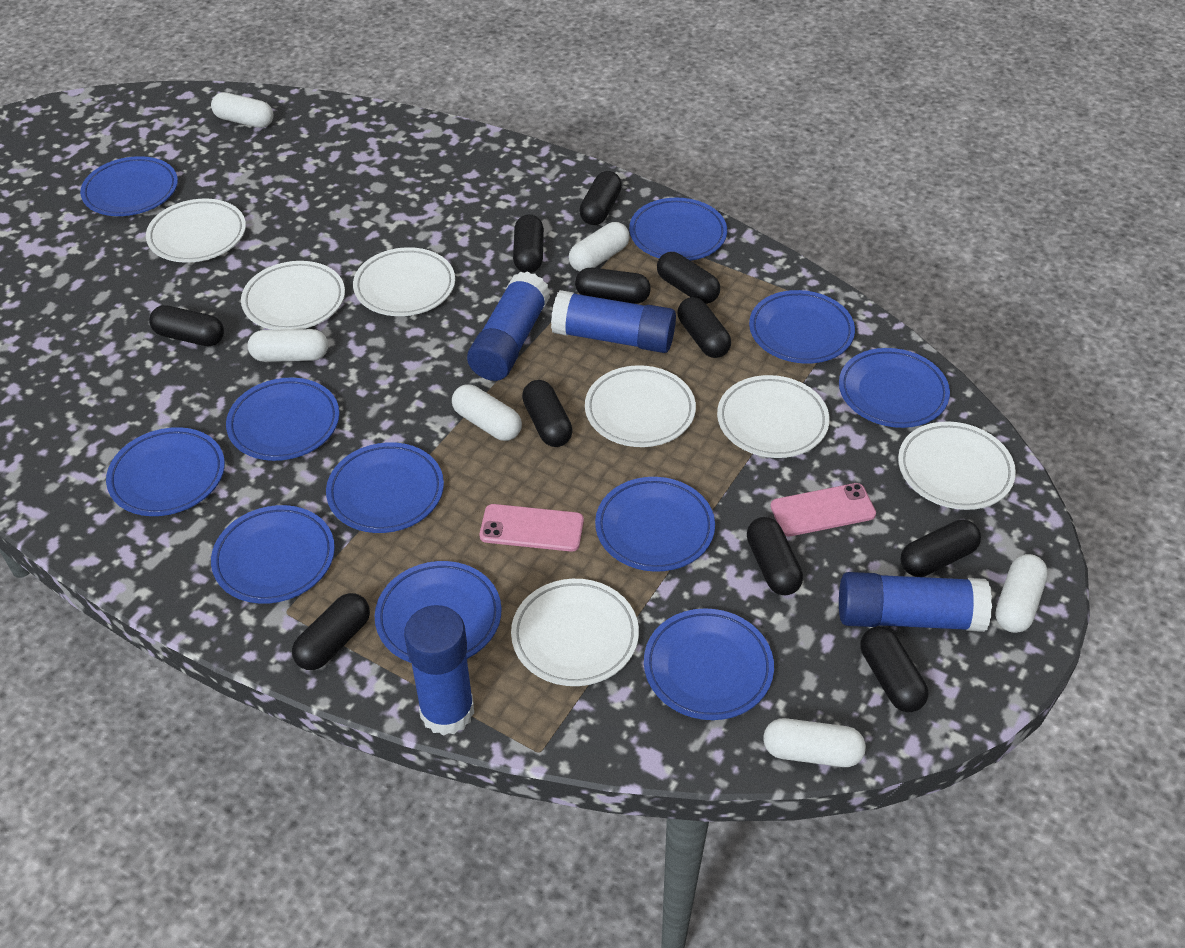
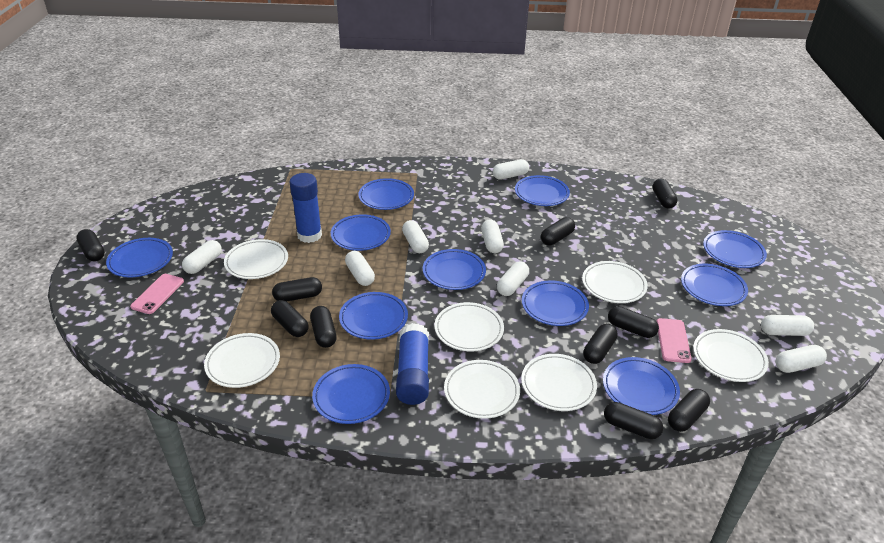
black capsule: [149,305,224,346] [292,593,370,670] [513,214,544,273] [522,380,573,447] [575,268,651,304] [579,171,622,225] [657,252,720,304] [678,297,731,358] [747,517,803,595] [861,626,928,712] [900,520,981,577] = 11 -> [76,229,105,261] [271,300,309,337] [272,277,322,302] [310,306,337,348] [541,217,575,245] [583,324,617,364] [604,402,663,439] [608,306,659,338] [652,179,678,209] [668,389,710,432] = 10
blue glue stick: [404,605,474,736] [467,272,550,381] [551,290,676,353] [839,572,992,632] = 4 -> [290,173,322,243] [396,323,429,405] = 2
white capsule: [211,92,273,128] [248,329,328,362] [452,384,522,441] [569,222,629,272] [763,718,866,767] [995,554,1048,633] = 6 -> [182,240,222,274] [345,251,375,286] [402,220,429,253] [481,219,504,253] [493,159,529,180] [497,261,529,296] [761,315,814,336] [775,345,827,373] = 8

